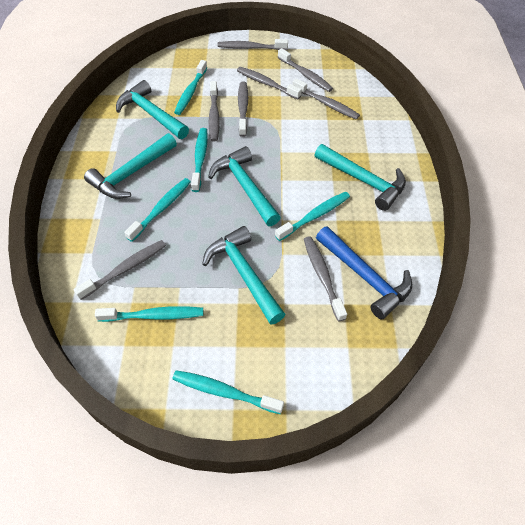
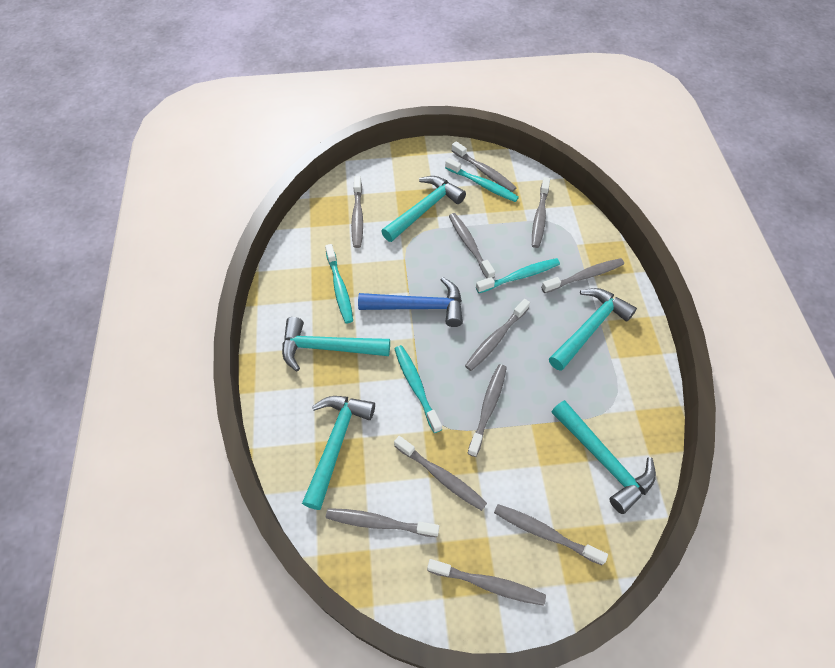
grey toothbrush: [73,240,166,300] [209,81,220,142] [218,39,288,50] [237,67,302,99] [238,81,248,137] [278,48,333,92] [292,78,360,120] [304,236,347,322] = 8 -> [326,508,439,537] [351,176,363,248] [394,436,487,511] [427,559,546,606] [449,213,495,278] [452,141,516,192] [465,299,530,371] [467,364,507,457] [494,504,608,565] [532,177,550,248] [541,258,624,293] = 11
turquoise toothbrush: [95,306,203,322] [124,178,191,242] [172,370,284,414] [174,60,207,115] [191,128,208,192] [275,192,350,241] = 6 -> [325,244,353,323] [394,345,442,433] [445,158,519,202] [476,258,560,293] = 4

